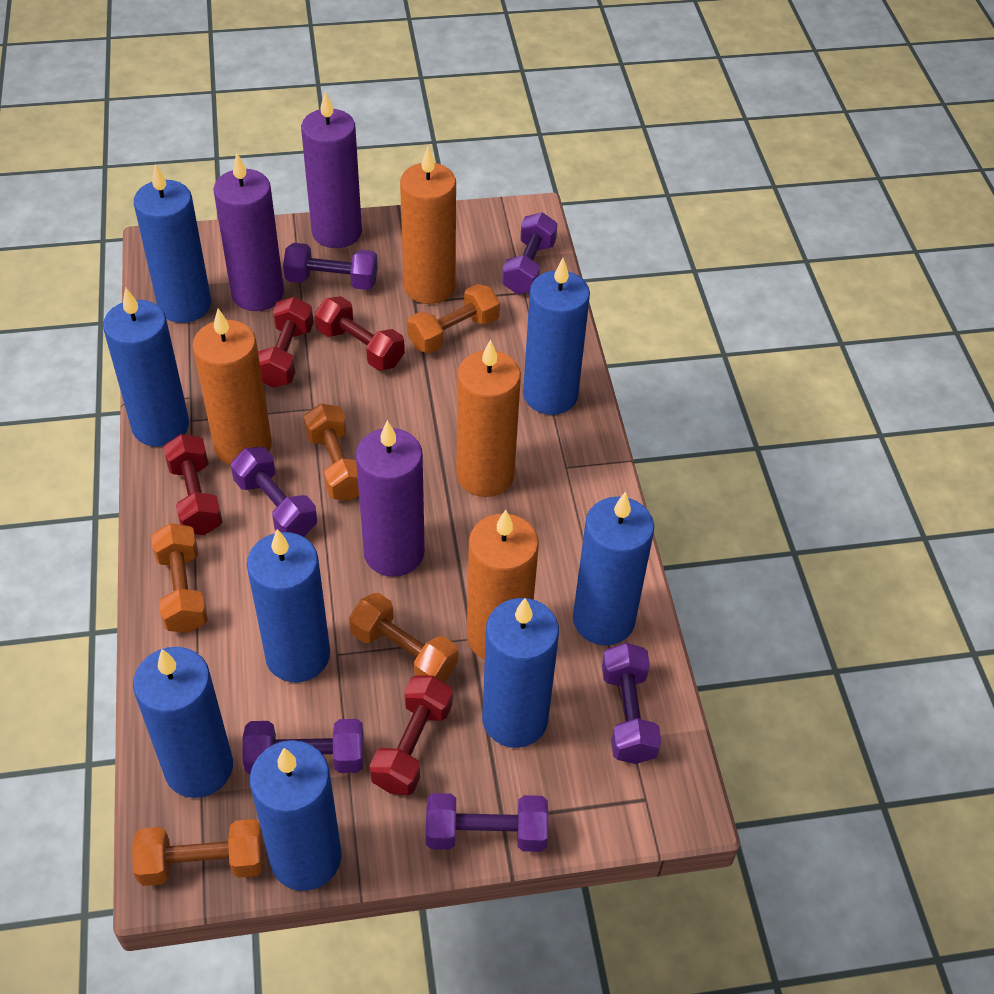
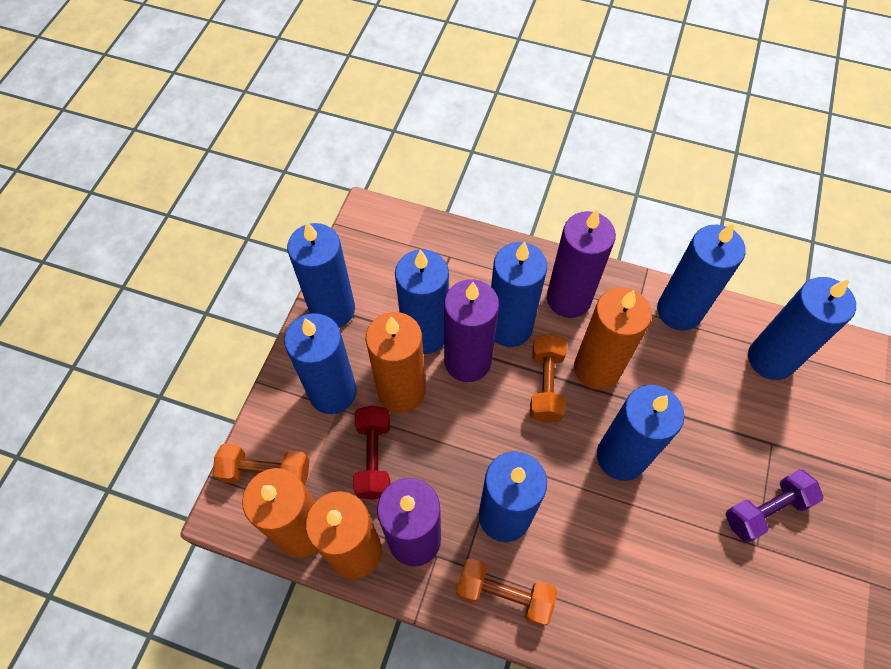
orange dumbbell: [132,819,264,886] [151,523,208,633] [304,404,359,501] [349,593,458,682] [407,284,500,353] = 5 -> [213,443,309,486] [456,558,557,626] [530,334,567,422] = 3
purple dumbbell: [231,447,317,537] [242,719,364,774] [283,243,378,290] [426,793,548,852] [502,212,558,294] [602,643,661,764] = 6 -> [725,469,824,543] = 1
red dumbbell: [163,434,222,535] [258,297,314,388] [315,296,405,371] [370,675,453,795] = 4 -> [353,405,390,500] = 1

